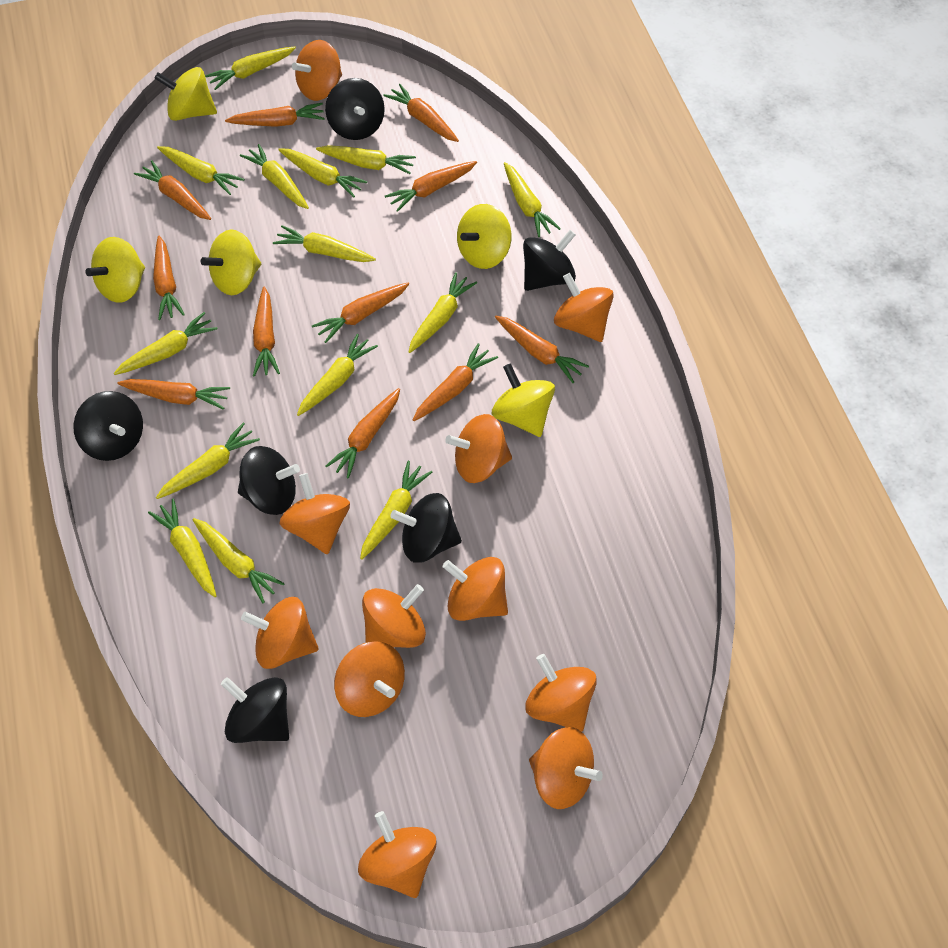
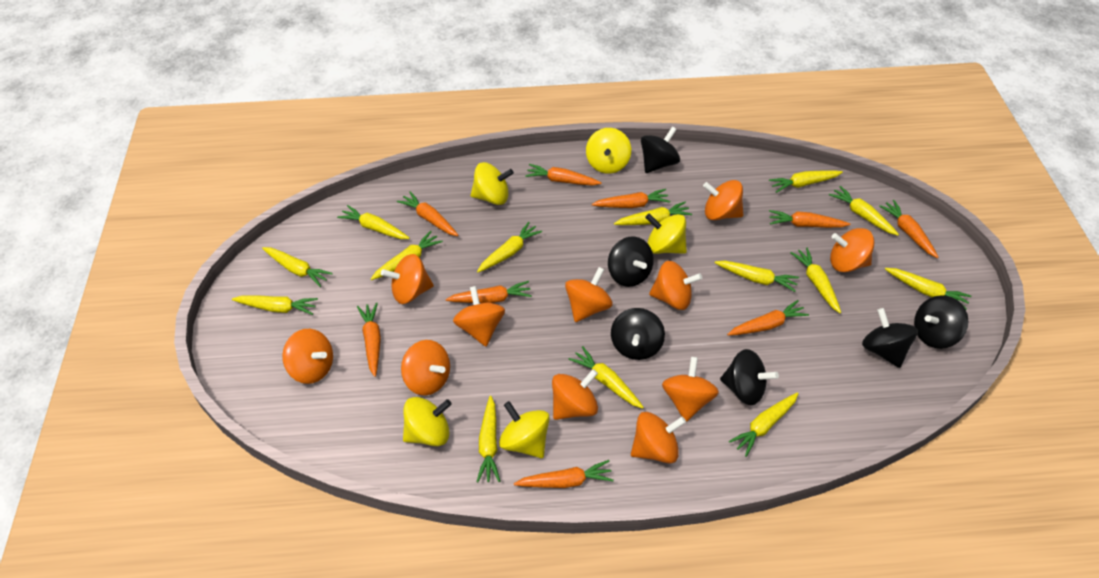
orange carrot: [117,379,230,410] [134,160,211,220] [153,236,185,320] [225,103,325,127] [253,287,280,377] [312,283,409,343] [325,388,400,479] [383,84,459,142] [385,161,477,212] [413,343,498,421] [495,316,589,383] = 11 -> [357,303,381,377] [397,191,459,236] [446,281,532,303] [514,460,614,488] [525,164,602,186] [592,189,670,208] [727,300,809,336] [769,210,850,228] [879,200,939,258] = 9

